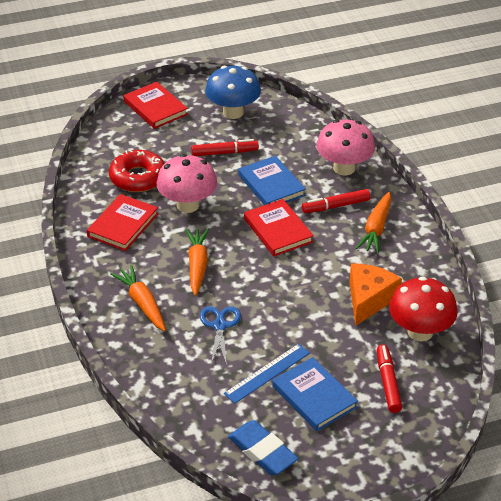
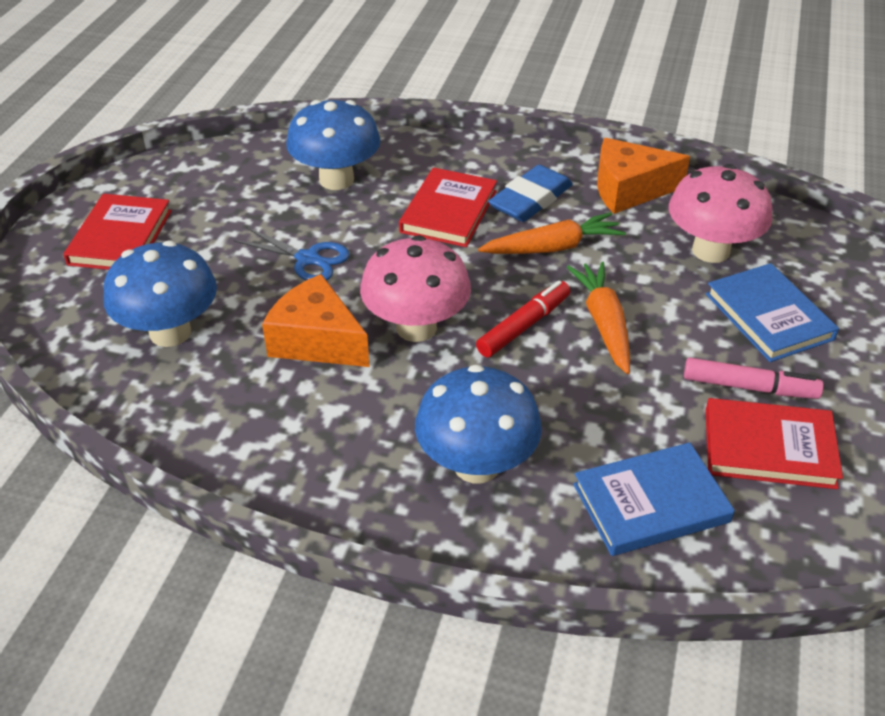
blue mushroom: [205,66,261,119] = 1 -> [103,241,217,347] [286,100,381,190] [415,364,542,483] = 3
blue ruler: [224,344,310,403] = 1 -> none = 0
orange carrot: [111,265,166,331] [186,229,209,296] [356,192,391,254] = 3 -> [478,212,626,254] [567,262,630,374] = 2
orange cheese: [349,263,402,326] = 1 -> [262,274,370,367] [597,138,690,214] = 2
pink marker: none = 0 -> [684,357,824,399] = 1
red donut: [109,150,165,192] = 1 -> none = 0
red marker: [191,139,259,156] [302,189,370,213] [377,344,402,413] = 3 -> [476,281,570,357] = 1
red mushroom: [389,276,458,341] = 1 -> none = 0

